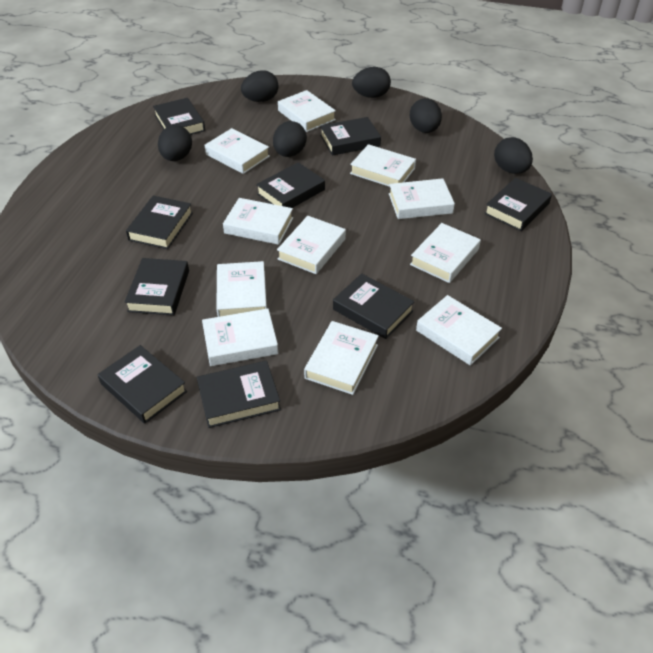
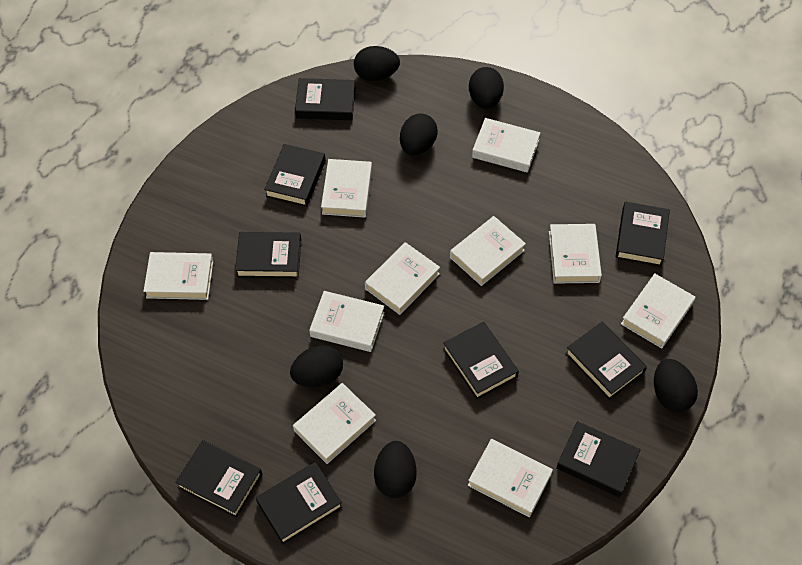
white book: [202,308,278,366] [205,128,270,174] [216,261,267,317] [223,198,293,245] [277,216,346,274] [278,90,336,132] [304,321,379,395] [350,144,416,187] [389,178,455,219] [410,223,481,283] [416,295,502,366] = 11 -> [143,252,213,300] [293,383,376,464] [309,291,385,352] [321,159,372,218] [365,242,440,315] [450,216,526,286] [468,439,553,517] [472,118,540,173] [549,224,602,284] [621,273,696,348] = 10

